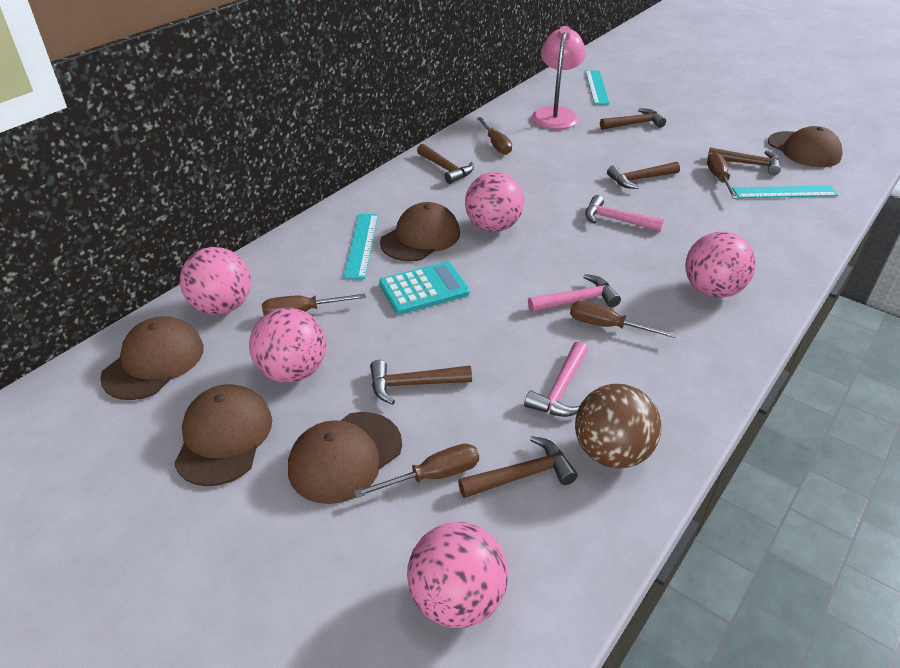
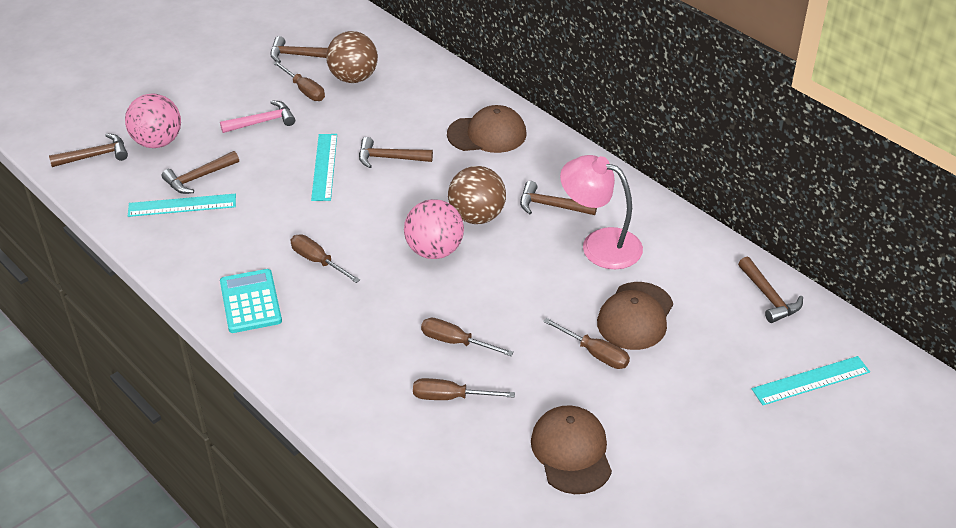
brown ball: [575,384,662,468] = 1 -> [326,31,378,83] [448,166,506,224] = 2
brown cap: [100,316,204,400] [174,384,272,486] [288,412,402,504] [380,202,460,261] [768,126,843,167] = 5 -> [447,105,526,153] [531,405,612,494] [597,282,673,350] = 3
pink ball: [180,247,251,315] [249,308,326,383] [407,522,508,628] [465,172,524,232] [685,232,756,298] = 5 -> [125,93,181,148] [404,199,464,259] = 2
pink hammer: [524,341,588,417] [528,274,621,312] [585,195,664,232] = 3 -> [220,100,295,133] = 1

